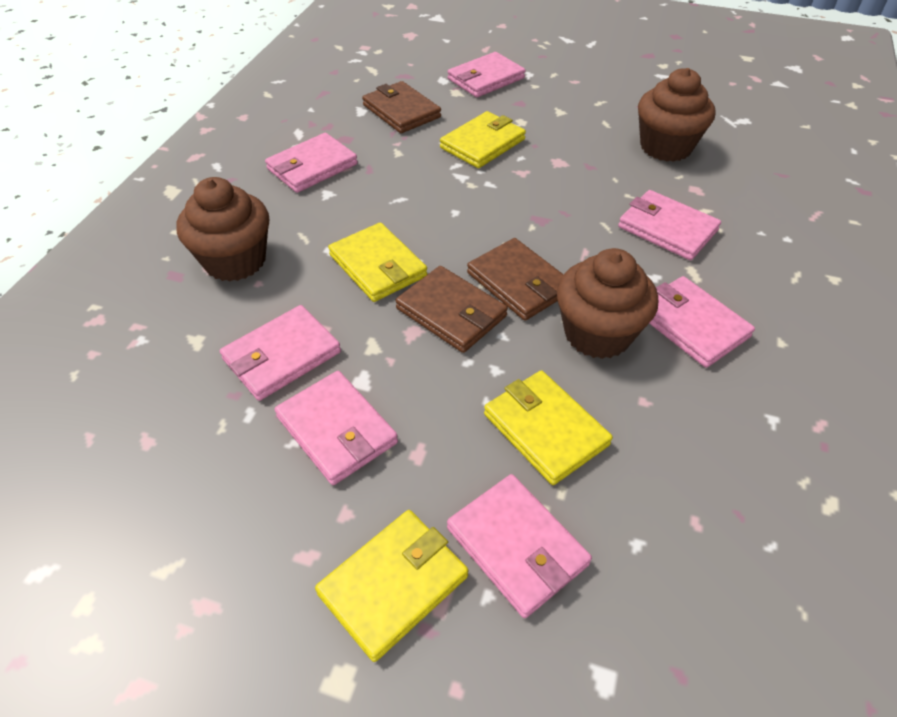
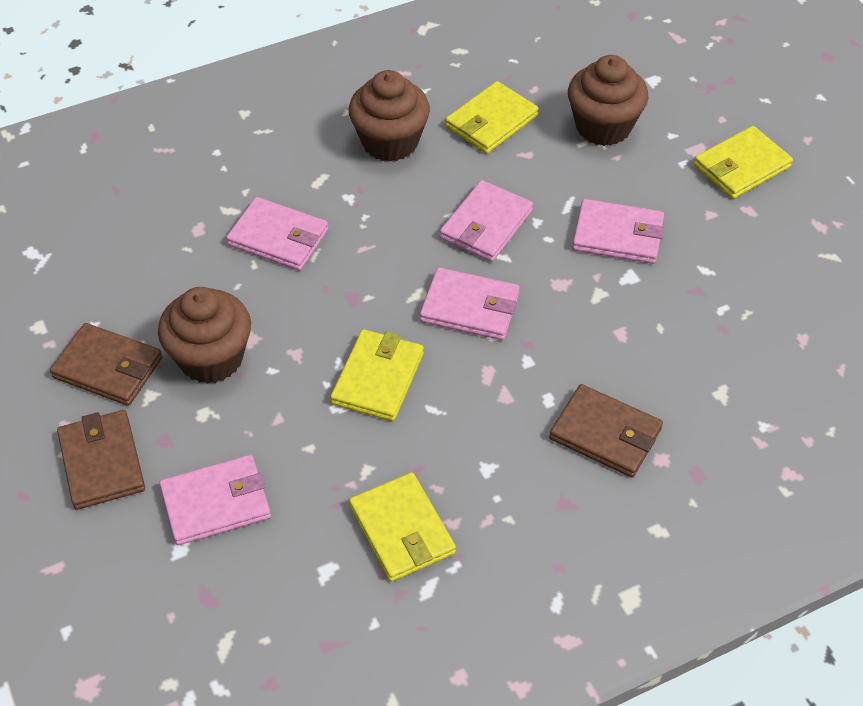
pink wallet: [220,305,341,401] [265,133,358,193] [274,371,398,485] [447,474,592,618] [448,52,526,97] [618,190,721,260] [649,276,755,368] = 7 -> [159,455,271,545] [226,197,329,271] [420,267,520,340] [440,180,533,262] [572,199,664,264] = 5

